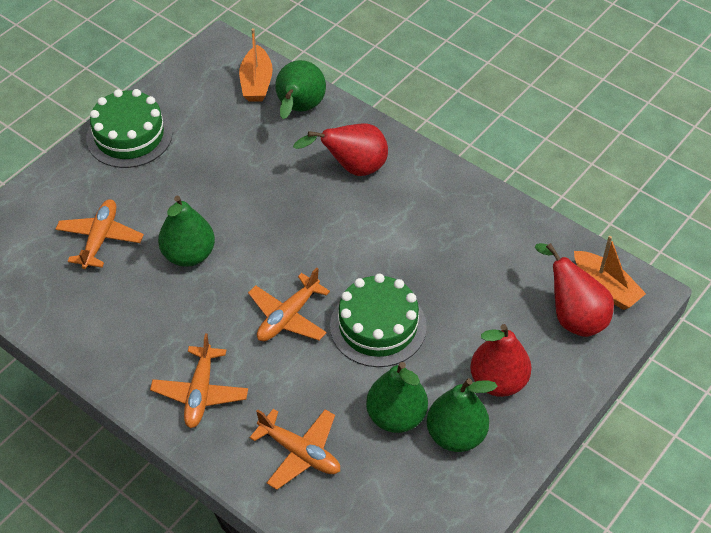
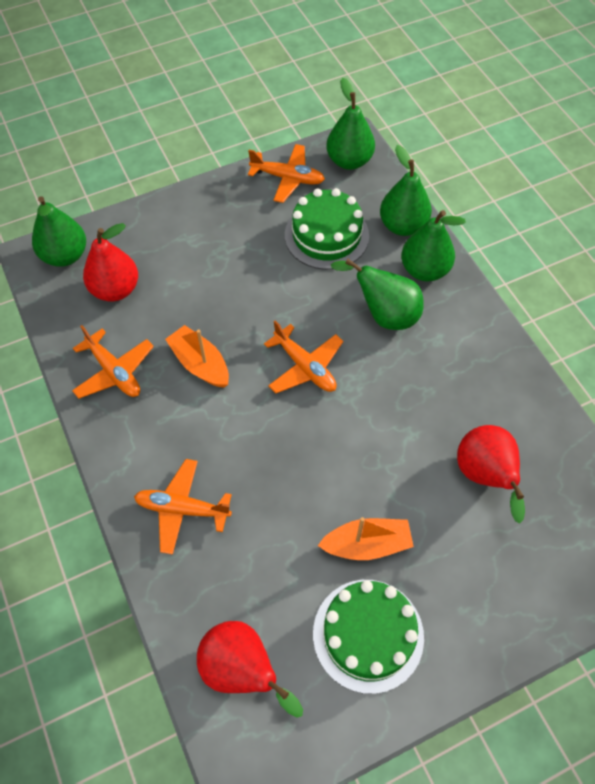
green pear: [158,195,215,267] [275,60,326,119] [366,362,428,433] [427,378,498,452] = 4 -> [32,196,86,267] [326,78,375,170] [331,259,424,330] [380,145,432,236] [401,210,466,281] = 5

